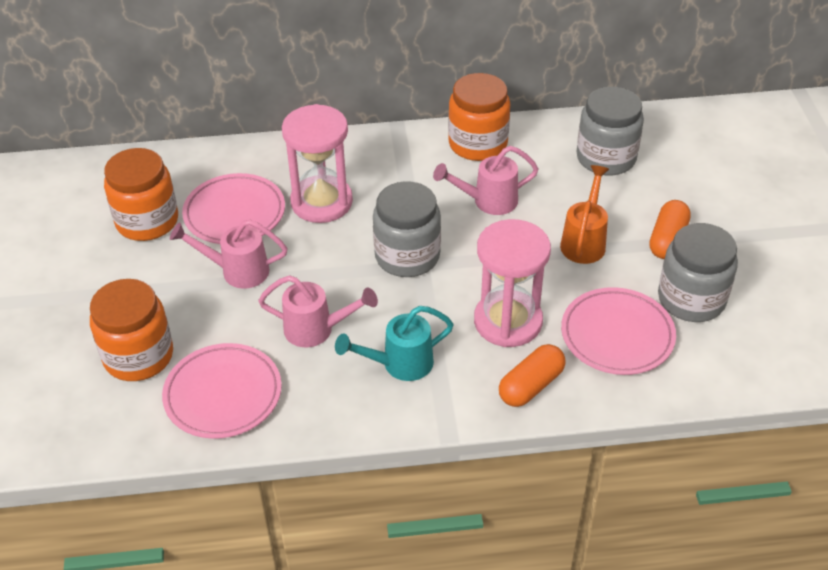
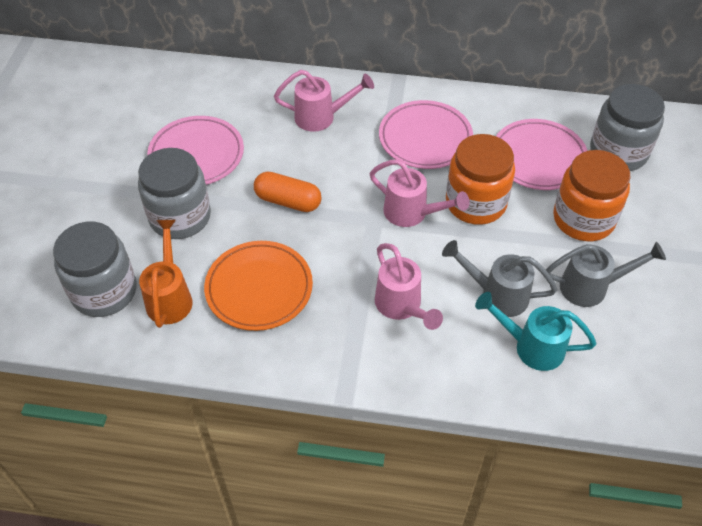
grey watering can: none = 0 -> [442,240,558,317] [546,242,666,307] = 2
orange capsule: [499,344,566,407] [649,200,691,259] = 2 -> [254,172,321,212] = 1
orange jar: [90,279,173,381] [104,148,178,241] [448,73,510,161] = 3 -> [446,134,515,225] [553,150,631,241] = 2
orange plate: none = 0 -> [204,241,313,331] = 1
pink hourglass: [282,104,353,223] [474,219,551,347] = 2 -> none = 0

